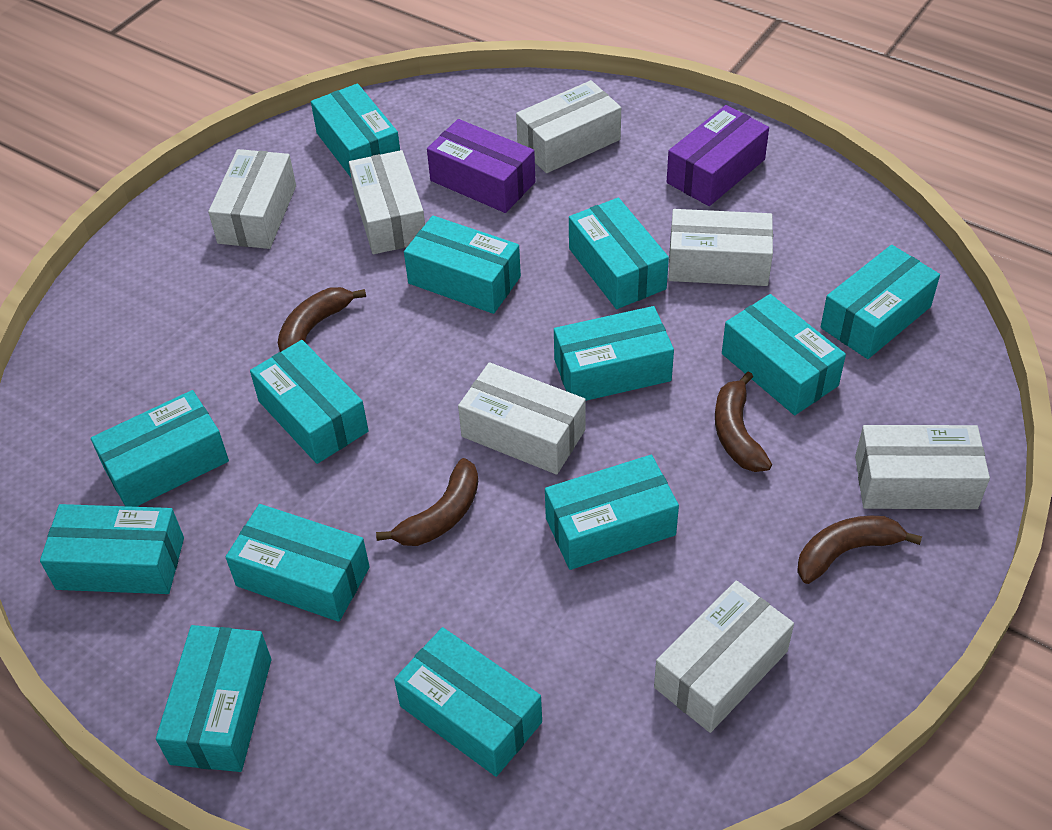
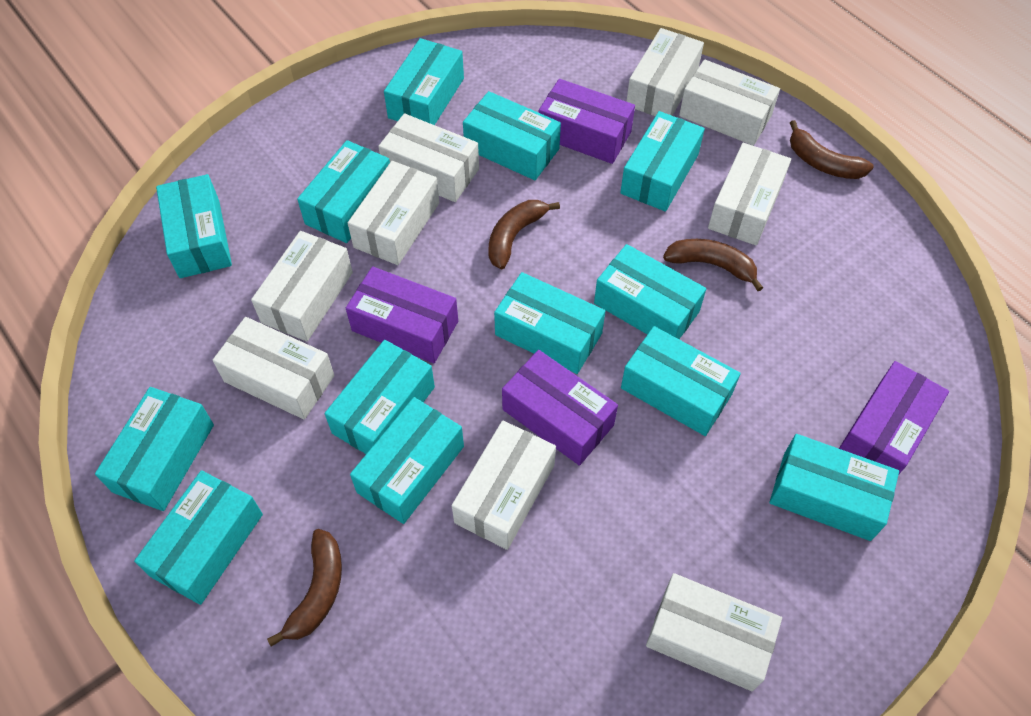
purple box: [427,119,536,213] [667,105,769,206] = 2 -> [346,266,458,363] [502,350,618,466] [538,79,635,164] [839,361,949,474] = 4
white box: [208,149,296,249] [349,150,425,254] [458,362,586,475] [516,80,621,173] [654,581,794,733] [668,209,773,286] [855,425,990,509] = 7 -> [213,317,334,419] [251,231,353,342] [348,161,439,265] [378,113,479,202] [452,420,556,550] [626,28,704,116] [646,573,782,691] [679,59,780,146] [708,143,791,245] = 9

